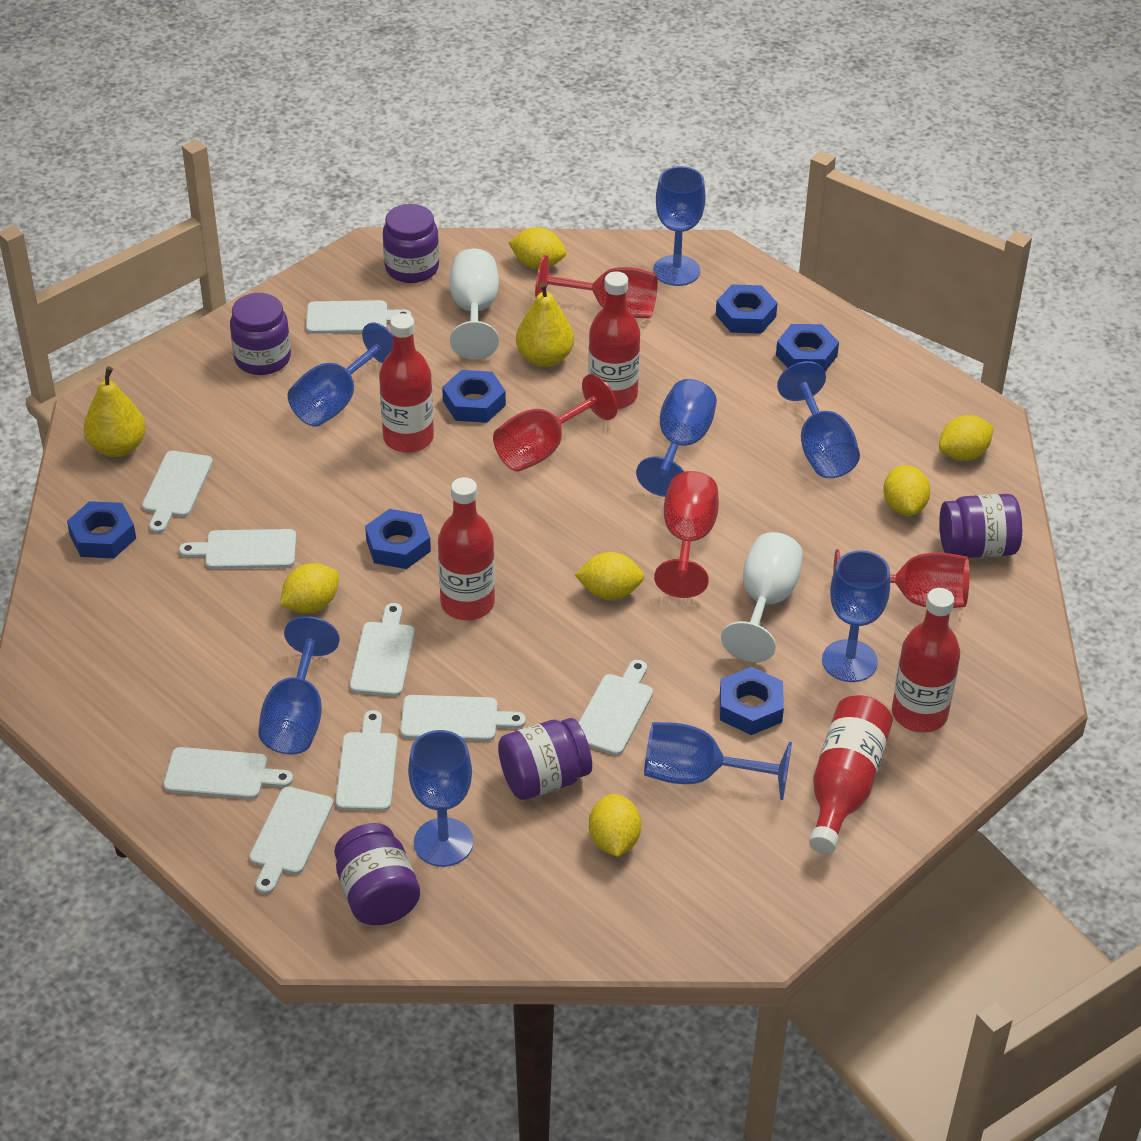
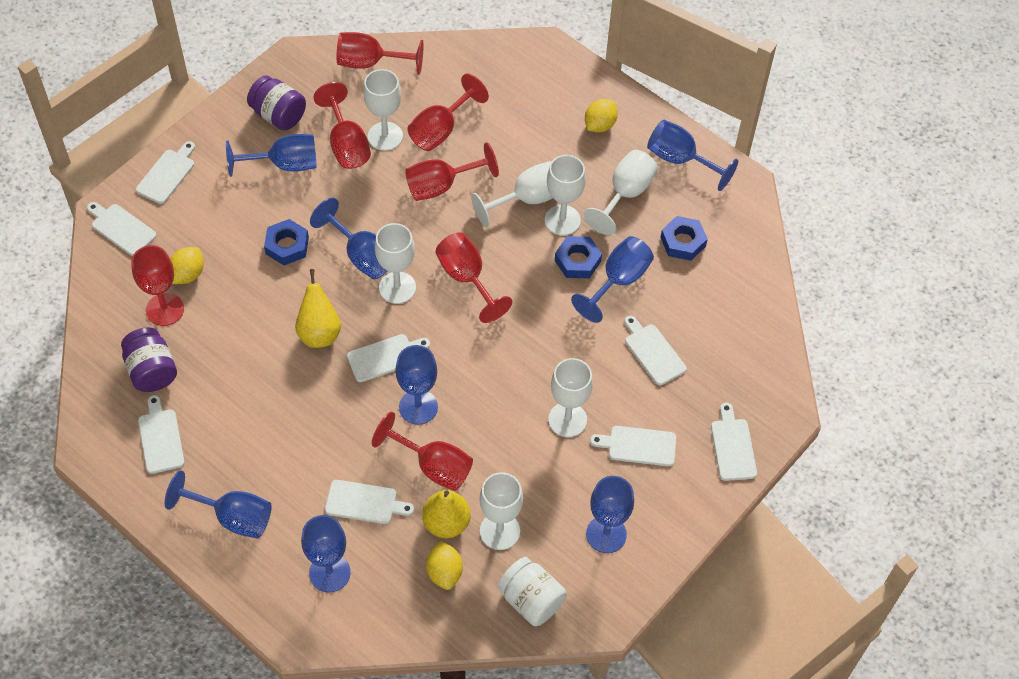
blue nut: [67,501,136,558] [365,509,431,569] [442,370,506,423] [716,284,778,334] [720,667,784,735] [776,324,839,372] = 6 -> [264,219,309,265] [555,236,602,278] [660,216,708,261] = 3
purple jar: [230,293,291,375] [334,823,420,925] [383,204,439,283] [498,718,592,800] [939,494,1022,558] = 5 -> [121,327,177,392] [247,76,306,131] = 2
red bottle: [379,313,434,453] [438,477,495,620] [588,271,640,409] [809,695,893,854] [892,588,960,733] = 5 -> none = 0
red goblet: [493,374,617,472] [535,255,658,318] [654,471,719,598] [833,549,969,608] = 4 -> [131,245,184,326] [313,82,371,169] [337,32,424,75] [372,412,473,491] [405,142,499,201] [408,74,489,151] [436,233,512,323] = 7
white cutting board: [142,451,213,533] [163,747,293,799] [179,529,296,569] [249,787,333,894] [306,300,412,334] [335,710,398,811] [350,603,415,696] [400,695,526,741] [578,660,653,755] = 9 -> [87,202,157,256] [136,141,195,204] [138,395,184,474] [325,480,414,524] [347,334,430,382] [590,426,676,466] [624,316,687,385] [711,402,757,481] = 8
white goblet: [450,249,499,360] [721,532,803,662] = 2 -> [363,69,403,151] [375,223,416,304] [471,161,553,227] [480,472,523,550] [545,155,586,236] [548,358,593,437] [584,150,658,235] = 7
white jar: none = 0 -> [498,557,567,626] = 1
yellow lemon: [280,563,339,613] [508,227,566,269] [575,552,644,600] [589,794,641,857] [883,465,930,516] [939,415,994,461] = 6 -> [170,247,204,284] [426,541,463,590] [585,99,618,133] = 3

